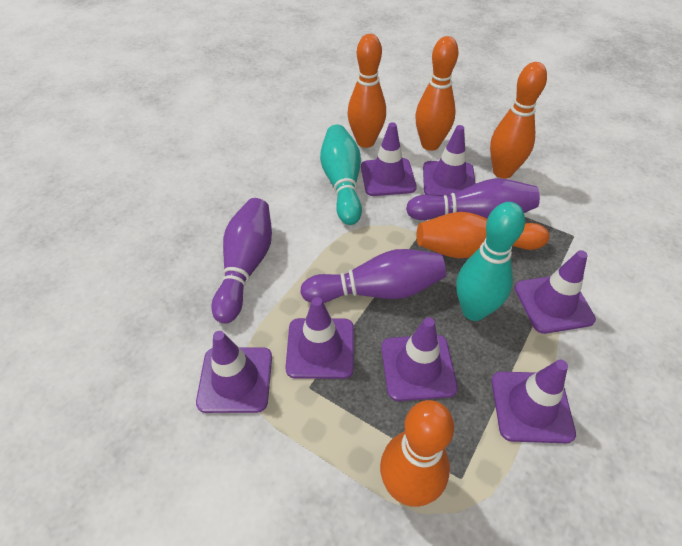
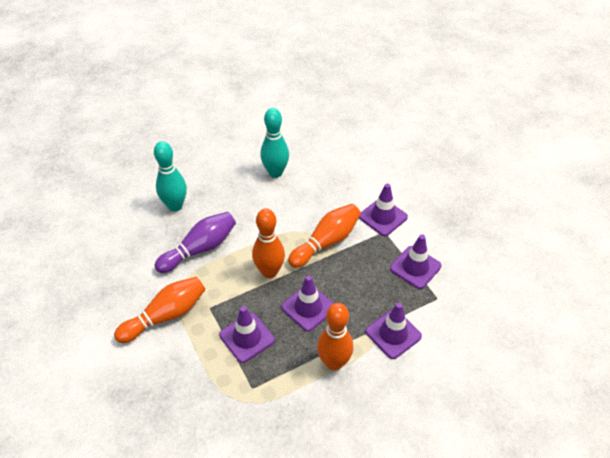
orange bowling pin: [347,34,386,148] [380,400,454,507] [415,36,459,151] [416,212,550,258] [490,62,547,179] = 5 -> [114,277,205,343] [252,208,285,278] [288,204,361,268] [317,303,354,371] = 4
purple bowling pin: [212,198,272,323] [300,249,446,303] [406,178,540,220] = 3 -> [155,212,236,273] = 1
purple traffic cone: [196,331,272,413] [285,297,354,379] [361,122,417,196] [381,317,458,401] [423,125,476,196] [492,360,576,443] [515,250,596,334] = 7 -> [219,306,275,363] [281,275,334,331] [359,183,408,236] [365,302,422,359] [390,234,442,289] = 5

